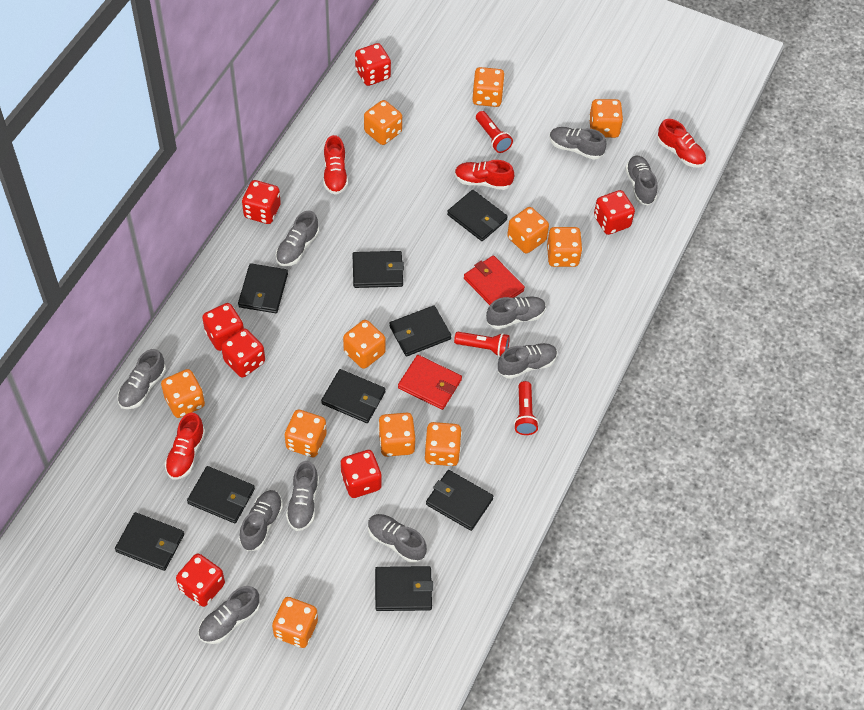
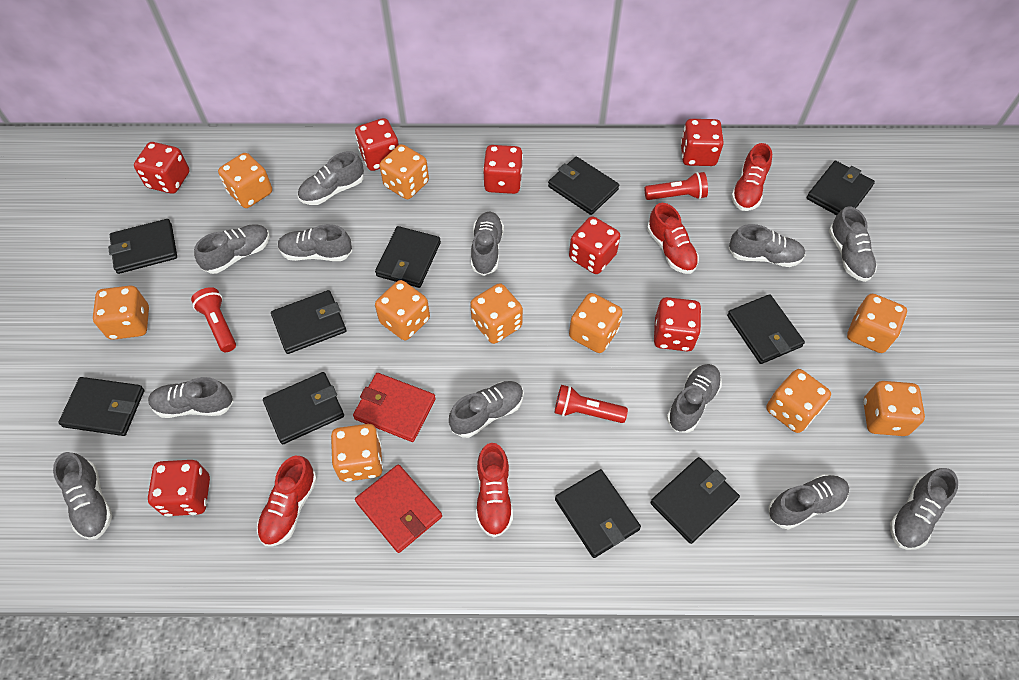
black wallet: [115,512,184,571] [187,466,255,523] [238,263,288,313] [321,369,385,423] [352,251,404,288] [375,566,433,611] [389,305,451,356] [426,470,493,531] [447,190,508,241] = 9 -> [58,377,144,436] [108,219,177,274] [263,372,344,444] [271,290,346,354] [375,226,441,288] [548,157,619,215] [555,469,641,558] [650,457,740,544] [727,294,805,364] [807,161,875,215] = 10
grey shoe: [117,349,166,409] [198,586,260,644] [239,490,283,551] [276,210,319,266] [286,461,319,531] [368,514,427,563] [486,297,546,329] [498,343,557,379] [550,127,606,160] [625,156,658,205] = 10 -> [53,452,113,540] [148,377,234,418] [194,224,270,274] [278,224,352,261] [298,151,364,205] [449,381,524,438] [471,212,504,276] [667,364,722,433] [729,224,805,267] [768,474,849,530] [829,207,877,282] [890,468,958,550] = 12
orange dice: [161,369,205,418] [272,597,318,648] [285,410,327,457] [343,320,386,369] [364,100,402,145] [378,413,415,457] [425,422,462,466] [472,67,505,107] [507,207,549,253] [547,227,582,267] [589,99,623,138] = 11 -> [93,286,149,340] [218,153,272,208] [331,424,383,482] [375,280,430,340] [379,144,429,199] [470,283,523,344] [569,293,623,353] [766,369,831,433] [847,294,907,353] [864,381,925,436] = 10

